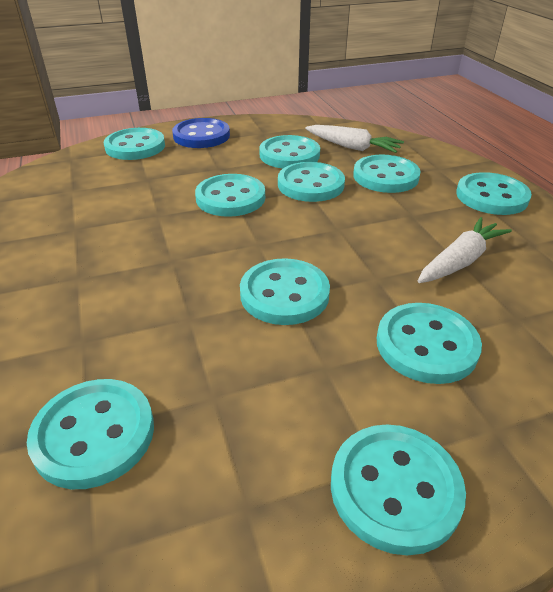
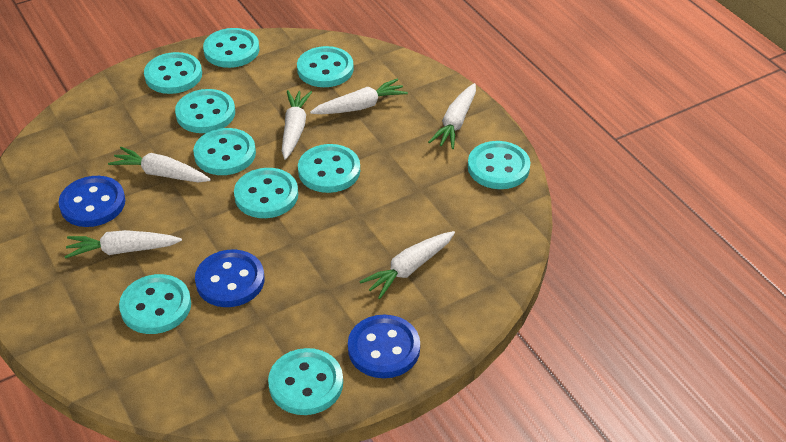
blue button: [172,118,230,148] = 1 -> [59,176,125,227] [195,250,265,307] [348,315,420,378] = 3
white carrot: [305,125,404,153] [418,217,512,283] = 2 -> [64,230,182,259] [108,147,211,182] [282,90,312,160] [310,79,408,114] [360,231,455,299] [428,83,476,149] = 6

